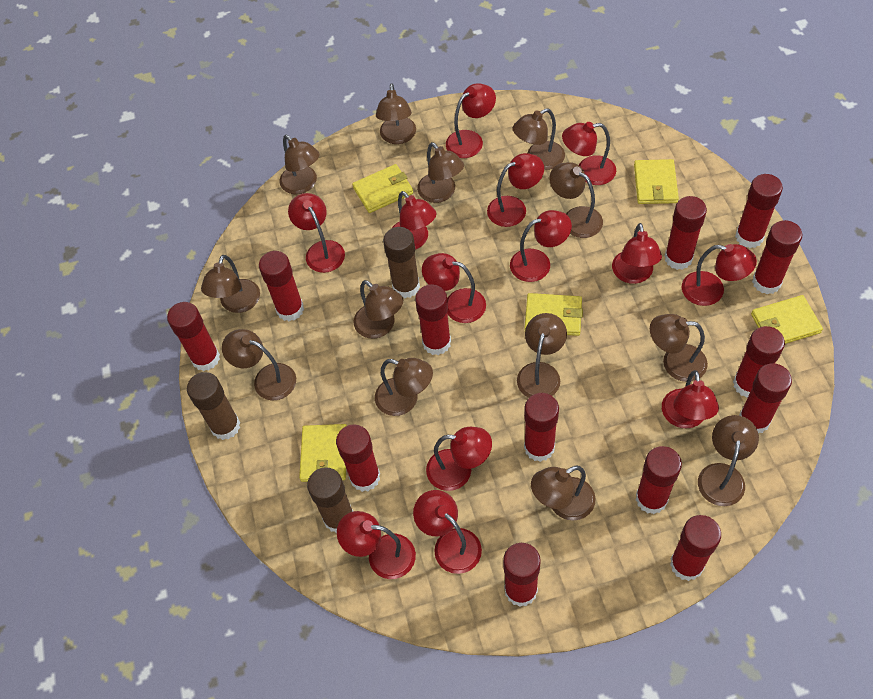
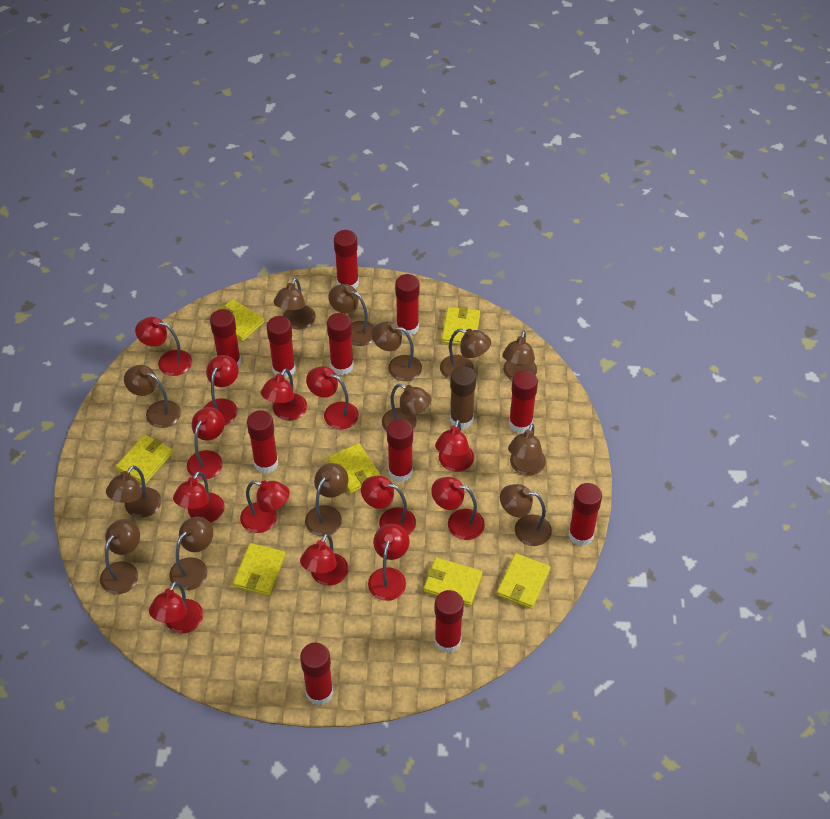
brown glue stick: [187,372,240,440] [307,467,353,533] [383,227,420,298] = 3 -> [450,366,476,429] = 1
red glue stick: [167,302,220,371] [259,251,304,321] [336,425,380,492] [415,284,451,355] [503,543,541,607] [524,393,559,462] [636,446,682,514] [664,196,707,270] [670,515,721,581] [733,326,785,398] [735,174,783,248] [739,363,792,433] [752,220,802,294] = 13 -> [210,309,241,368] [247,410,278,473] [266,316,296,378] [300,643,333,705] [327,313,354,375] [334,230,359,289] [387,419,413,482] [395,274,420,336] [434,590,464,653] [509,370,538,433] [568,483,602,546] = 11
yellow wallet: [299,424,347,482] [352,164,413,213] [525,293,583,336] [634,159,679,204] [751,295,823,344] = 5 -> [116,435,173,485] [218,299,264,342] [233,543,285,596] [328,443,381,494] [424,558,482,606] [442,306,480,345] [497,553,550,609] = 7

